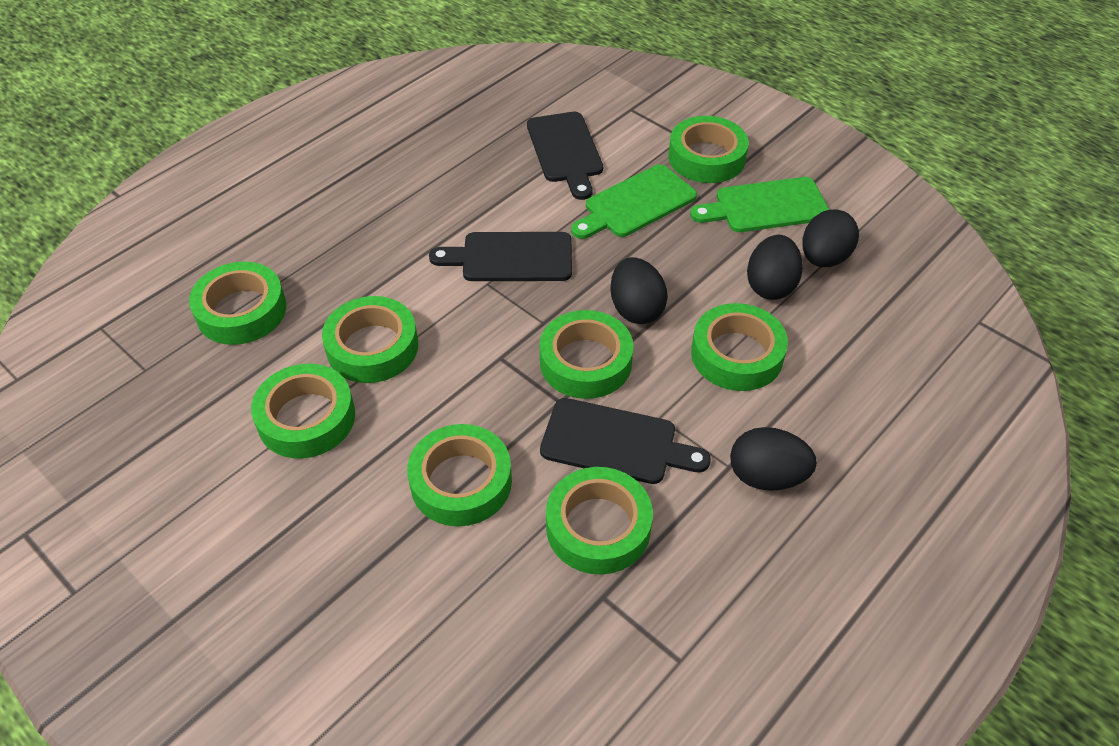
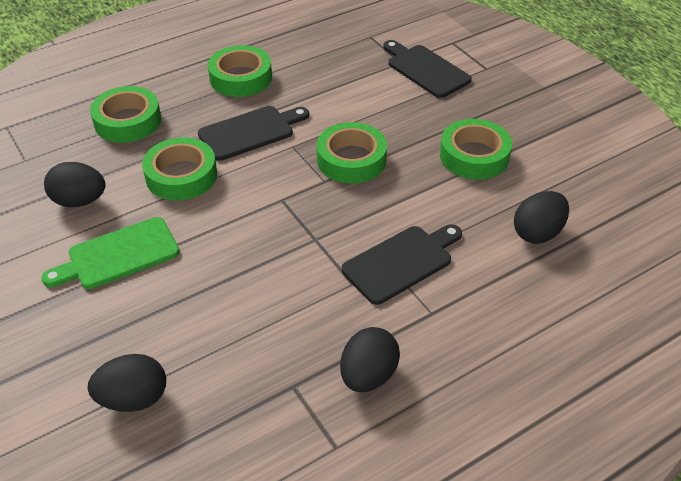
green cutting board: [571,164,697,239] [690,177,829,232] = 2 -> [41,217,180,289] = 1
green tape: [189,262,287,345] [251,364,355,458] [322,296,418,383] [407,424,512,527] [539,310,634,399] [546,467,653,574] [668,116,749,183] [691,303,788,391] = 8 -> [90,86,161,143] [142,137,217,201] [208,45,272,97] [316,122,387,184] [440,119,512,179] = 5

